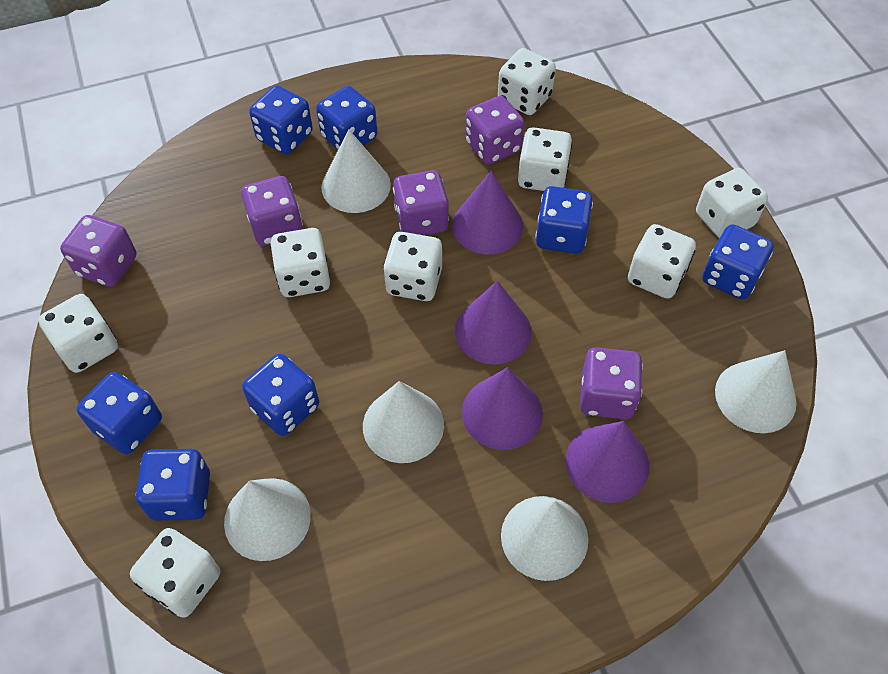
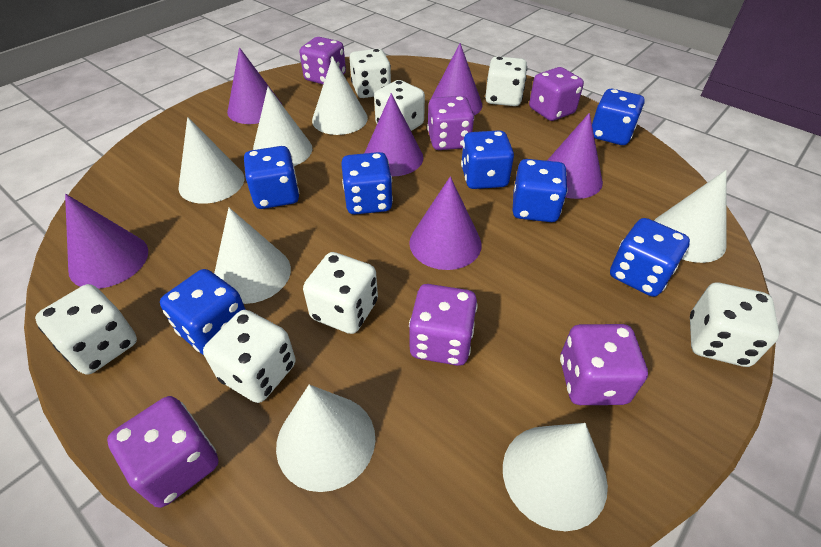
purple cone: [452,171,523,254] [455,281,532,365] [462,367,543,450] [566,421,649,503] = 4 -> [65,194,148,289] [227,47,282,124] [365,93,424,176] [409,177,482,270] [431,43,482,116] [547,113,603,199] = 6
purple dice: [60,215,137,287] [241,176,303,246] [393,170,449,235] [465,96,525,165] [580,347,643,419] = 5 -> [107,396,218,508] [299,37,346,84] [409,284,478,366] [427,96,474,150] [529,67,584,121] [560,324,648,405] = 6
white cone: [224,478,311,561] [321,129,391,213] [363,381,444,463] [501,496,588,581] [715,350,797,433] = 5 -> [178,117,244,204] [214,208,291,304] [253,87,312,166] [276,385,375,492] [312,57,368,135] [503,423,608,531] [654,170,727,263] = 7
white dice: [38,294,118,373] [130,528,220,617] [270,228,330,297] [383,232,442,301] [498,48,556,115] [518,127,572,191] [628,224,696,299] [696,168,768,238] = 8 -> [35,284,137,375] [203,310,296,403] [303,252,378,334] [349,49,391,98] [374,80,425,131] [485,56,527,106] [690,283,779,367] = 7

